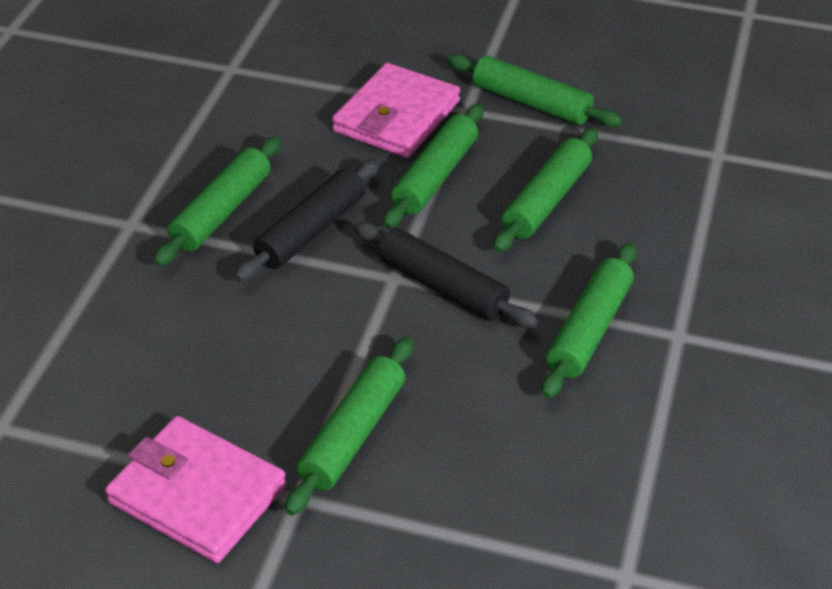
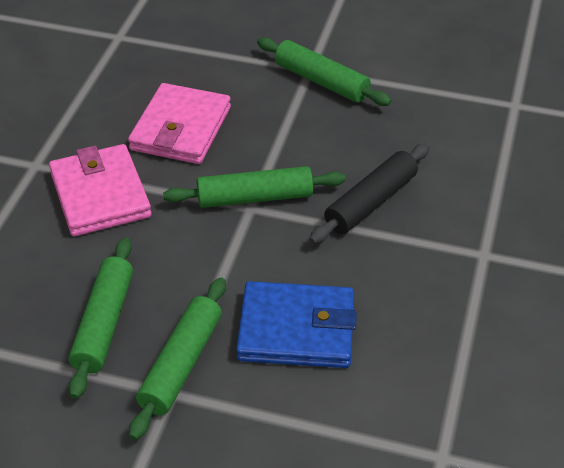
black rolling pin: [235,159,380,282] [354,222,538,328] = 2 -> [309,143,430,244] = 1
blue wallet: none = 0 -> [236,281,357,368] = 1
green rolling pin: [154,136,281,266] [285,337,413,516] [383,104,484,228] [447,54,622,127] [493,128,598,252] [541,242,637,398] = 6 -> [68,238,133,399] [129,278,226,440] [163,166,345,208] [257,37,391,106] = 4

